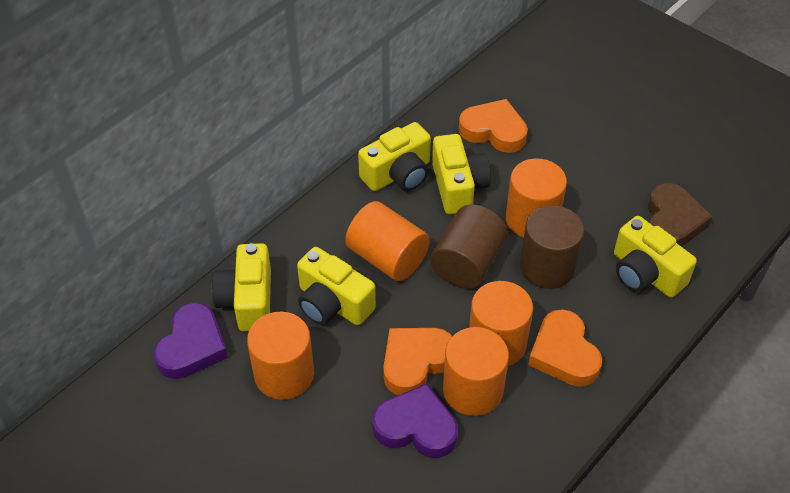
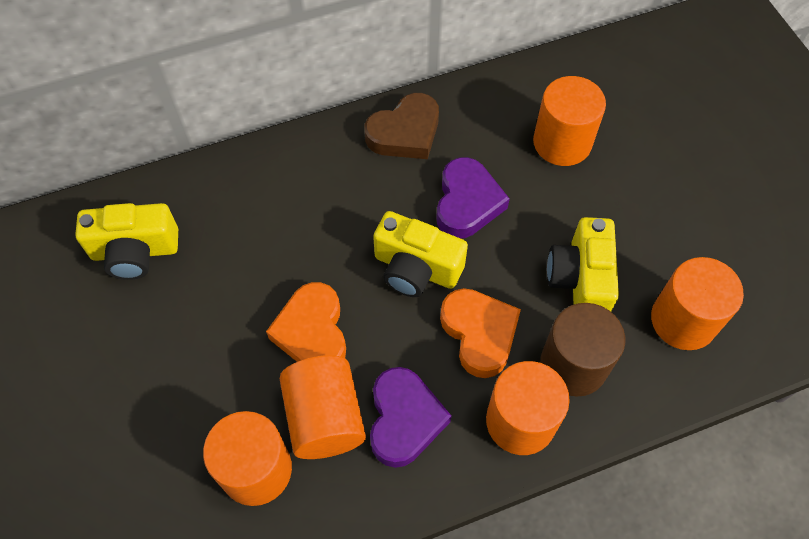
brown cylinder: [430,205,507,289] [520,205,584,289] = 2 -> [540,303,625,397] = 1
orange heart: [383,328,452,395] [459,99,528,153] [528,310,602,387] = 3 -> [266,282,346,362] [440,288,521,378] = 2
yellow camera: [212,243,271,332] [297,247,376,325] [358,122,431,191] [432,134,491,214] [614,216,697,298] = 5 -> [75,203,178,280] [373,211,468,297] [547,217,619,311] = 3

